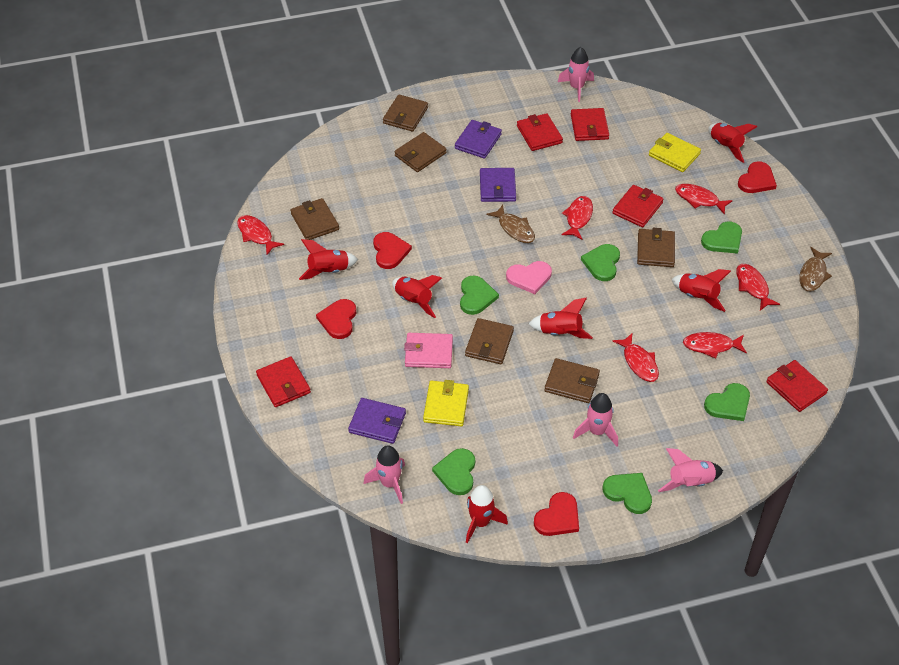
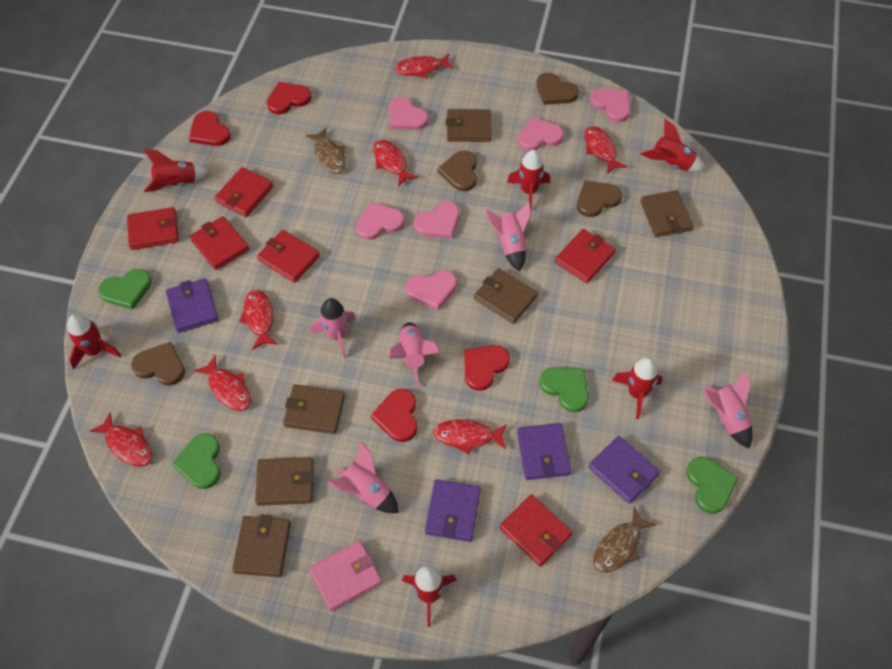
brown heart: none = 0 -> [131,342,185,386] [437,150,477,191] [536,73,579,105] [577,180,622,217] = 4
green heart: [432,448,475,495] [460,276,499,315] [581,244,620,281] [603,473,652,514] [701,222,742,254] [704,383,750,421] = 6 -> [98,269,152,310] [172,433,221,489] [539,367,589,412] [686,457,738,514] = 4
pink heart: [506,261,552,294] = 1 -> [356,202,405,240] [389,97,429,130] [406,270,457,310] [414,201,459,239] [518,117,564,151] [590,88,630,122] = 6
pink rocket: [364,445,405,504] [558,47,594,102] [573,393,618,446] [658,448,723,492] = 4 -> [310,298,356,359] [327,442,399,513] [389,322,440,387] [485,202,531,272] [703,370,753,449] = 5
purple wallet: [348,398,406,444] [455,120,502,159] [480,168,516,202] = 3 -> [166,278,218,333] [425,479,481,542] [517,423,571,480] [588,436,660,504] = 4
red fish: [237,215,284,255] [561,196,593,240] [612,334,659,382] [675,184,733,215] [683,332,747,359] [736,264,780,311] = 6 -> [90,412,152,467] [194,355,251,411] [239,290,278,350] [373,139,418,187] [395,54,454,78] [433,419,507,455] [585,126,627,174] = 7
red wallet: [256,356,311,407] [517,113,563,151] [571,108,609,141] [612,185,663,227] [766,360,828,412] = 5 -> [127,207,179,250] [190,216,249,270] [215,167,273,217] [257,230,320,283] [499,494,573,567] [555,229,615,283] = 6
yellow wallet: [423,380,469,426] [649,133,701,172] = 2 -> none = 0

